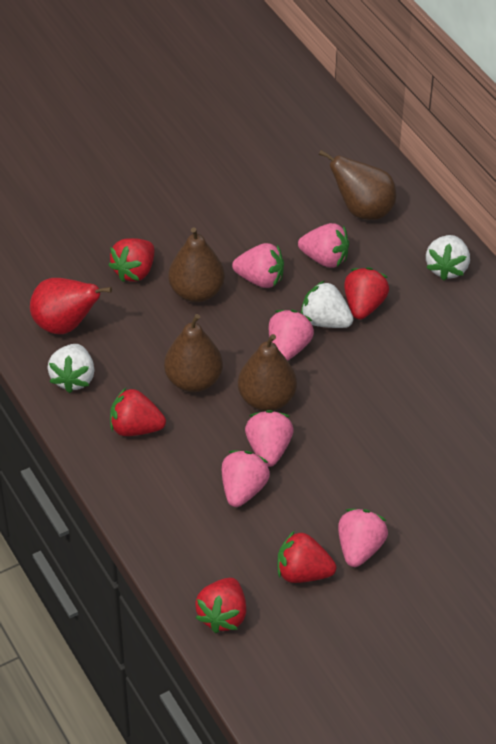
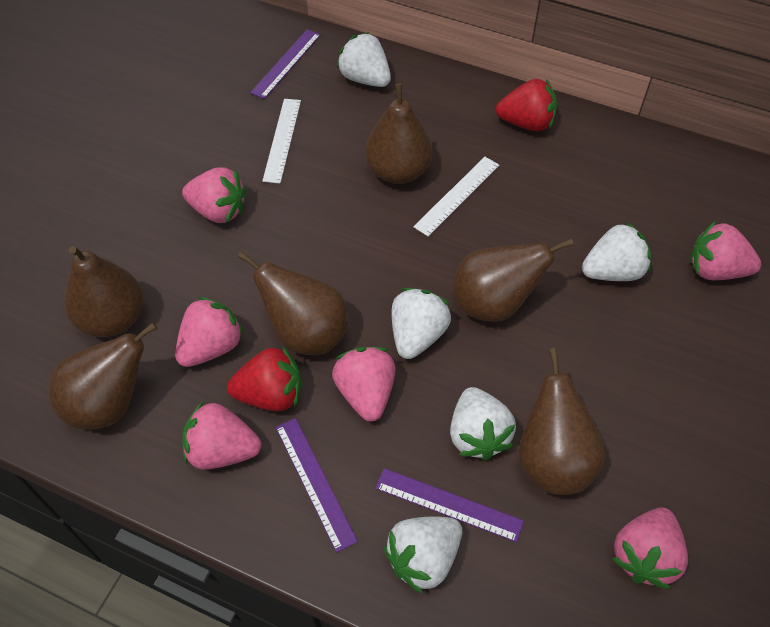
brown pear: [164,314,223,392] [168,227,225,303] [238,334,297,411] [319,150,396,220] = 4 -> [49,322,157,430] [64,246,143,337] [237,251,348,355] [365,83,433,184] [453,238,574,322] [519,348,605,495] = 6
purple ruler: none = 0 -> [250,29,321,99] [276,418,358,553] [375,468,524,542] = 3
red pear: [30,278,112,334] = 1 -> none = 0
red strawberry: [108,238,154,282] [110,388,166,436] [195,578,246,633] [277,531,336,583] [344,267,389,319] = 5 -> [227,346,301,411] [496,79,557,131] = 2
white ruler: none = 0 -> [262,99,301,184] [413,157,499,237] = 2
white strawberry: [47,344,95,393] [301,281,353,328] [426,235,470,281] = 3 -> [337,32,391,87] [384,517,462,594] [391,288,451,359] [450,387,516,460] [582,222,651,281] = 5

